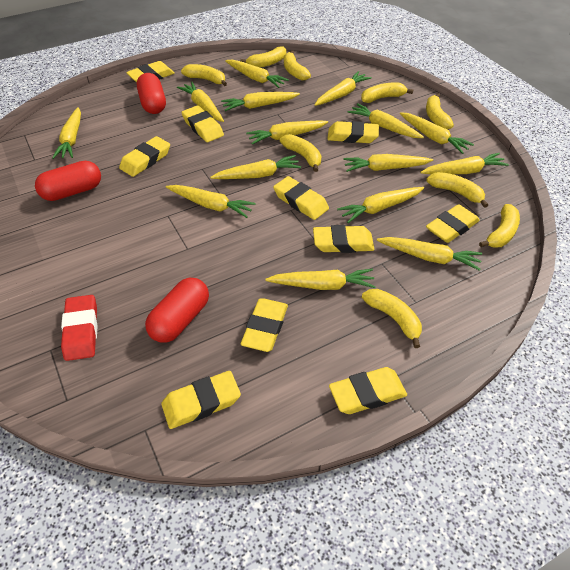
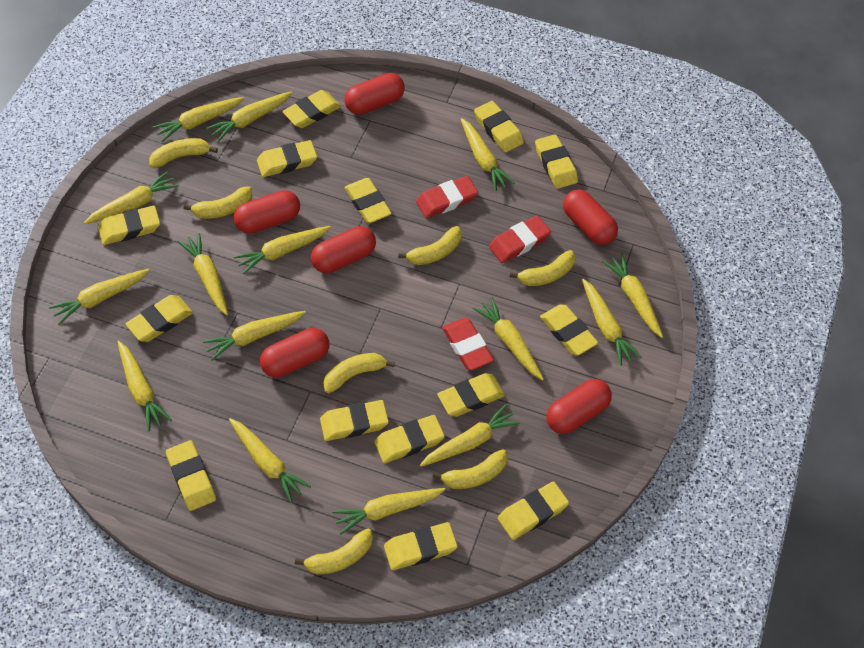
red capsule: [35,161,101,201] [137,73,166,114] [145,278,209,343] = 3 -> [234,190,300,234] [260,328,329,378] [311,226,376,273] [345,73,405,115] [546,379,612,434] [563,189,618,245] = 6
red eraser: [61,295,98,361] = 1 -> [416,176,478,218] [442,318,494,370] [489,216,551,263] = 3
yellow banana: [181,64,227,86] [240,46,286,68] [280,134,321,172] [284,50,311,80] [361,83,413,103] [362,289,422,348] [426,93,454,129] [426,172,488,208] [479,204,520,248] = 9 -> [149,138,218,168] [183,186,252,219] [295,528,373,575] [324,353,395,393] [398,226,462,265] [432,449,508,489] [510,250,576,286] = 7
yellow eraser: [119,136,170,177] [126,61,175,82] [161,371,241,429] [182,105,224,142] [241,298,288,352] [273,176,329,220] [313,225,374,253] [327,121,379,143] [329,367,407,414] [426,204,480,243] = 10 -> [98,206,160,245] [126,295,193,342] [166,440,216,511] [257,140,317,177] [282,90,341,128] [320,400,389,441] [345,178,392,223] [374,415,445,463] [384,522,458,570] [437,373,505,417] [474,101,524,152] [498,482,569,540] [535,134,578,189] [540,305,598,355] = 14

